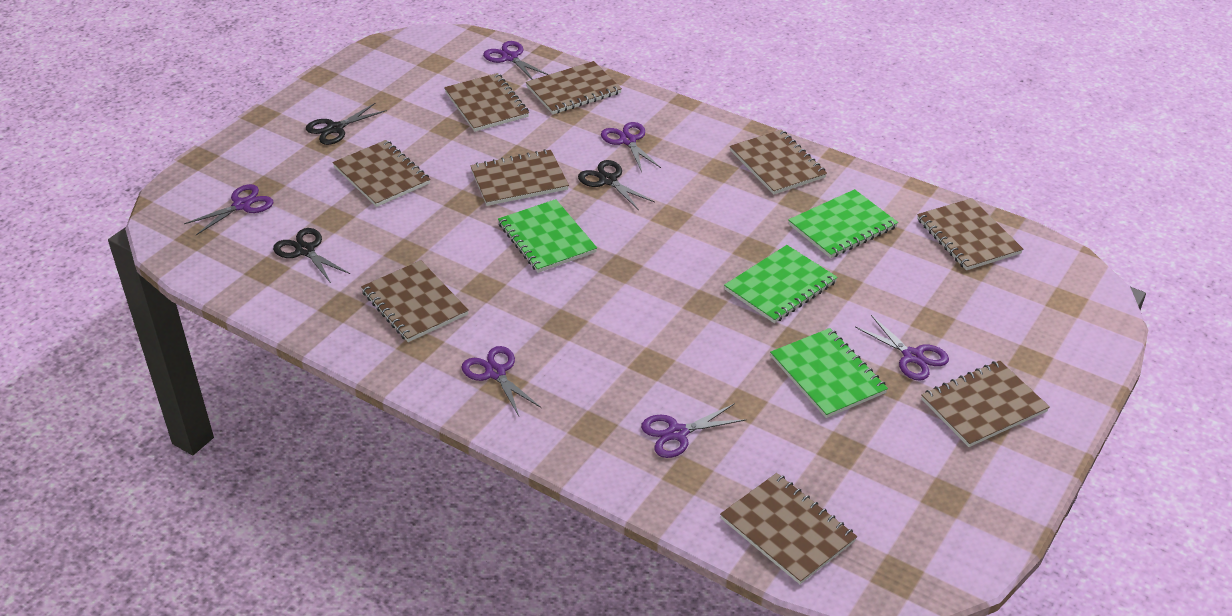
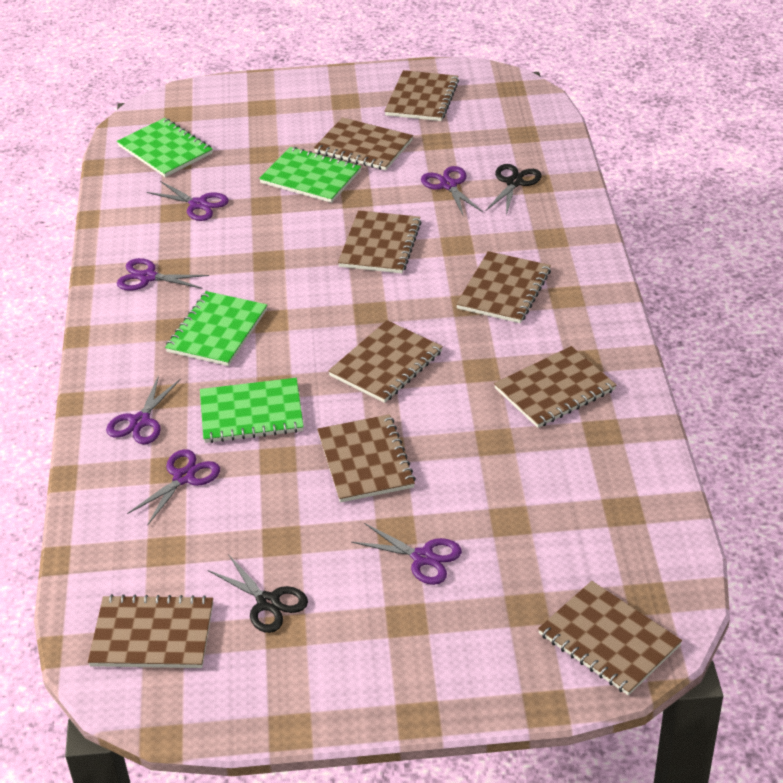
black scissors: [273,228,350,283] [306,103,387,145] [578,160,655,210] = 3 -> [208,554,308,633] [486,164,542,215] = 2

